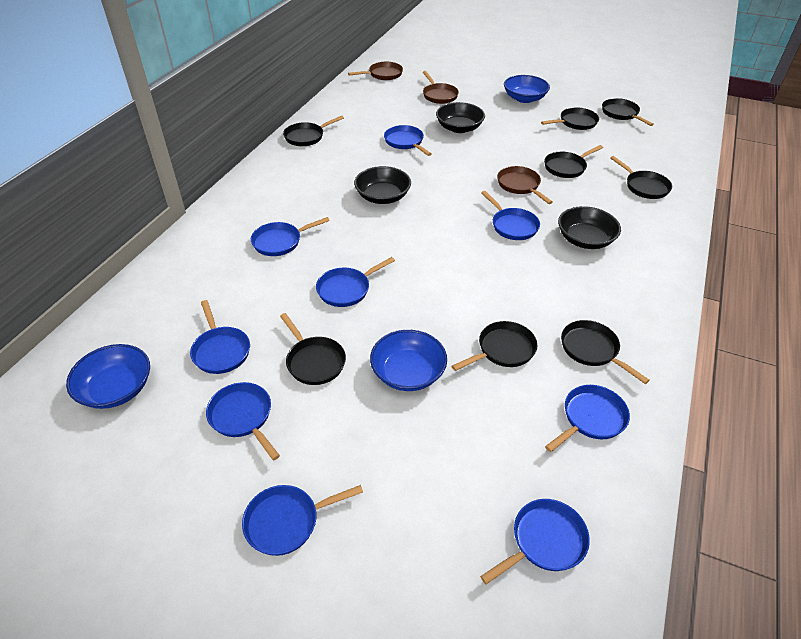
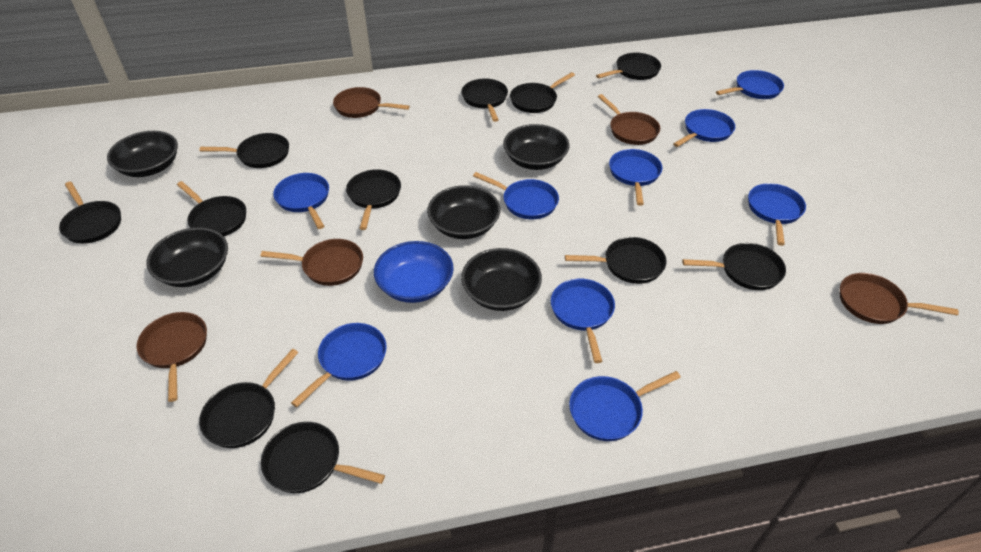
black bowl: [354,166,411,204] [436,102,485,133] [558,206,621,249] = 3 -> [107,131,178,177] [147,227,228,287] [427,185,501,239] [461,248,542,311] [503,124,570,170] = 5
black pan: [280,313,346,385] [283,116,344,146] [452,321,537,371] [541,107,599,130] [544,145,603,178] [561,320,650,384] [602,98,654,126] [610,156,672,199] = 8 -> [59,181,121,244] [177,181,246,237] [199,133,289,168] [199,348,299,448] [261,422,385,493] [346,169,401,230] [461,78,508,122] [510,72,575,113] [565,237,667,284] [596,53,661,80] [682,243,786,290] = 11
blue bowl: [66,344,150,409] [370,330,447,391] [504,75,550,103] = 3 -> [374,241,454,303] = 1
brown pan: [348,62,403,80] [423,71,459,104] [497,166,553,204] = 3 -> [136,312,207,402] [260,239,363,286] [333,87,410,118] [598,94,660,145] [840,273,959,324] = 5

